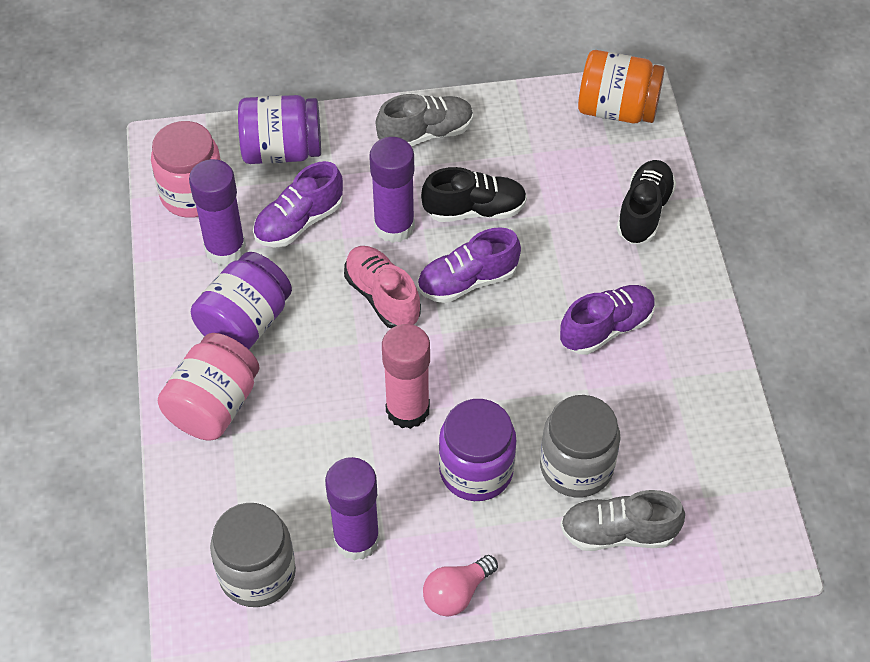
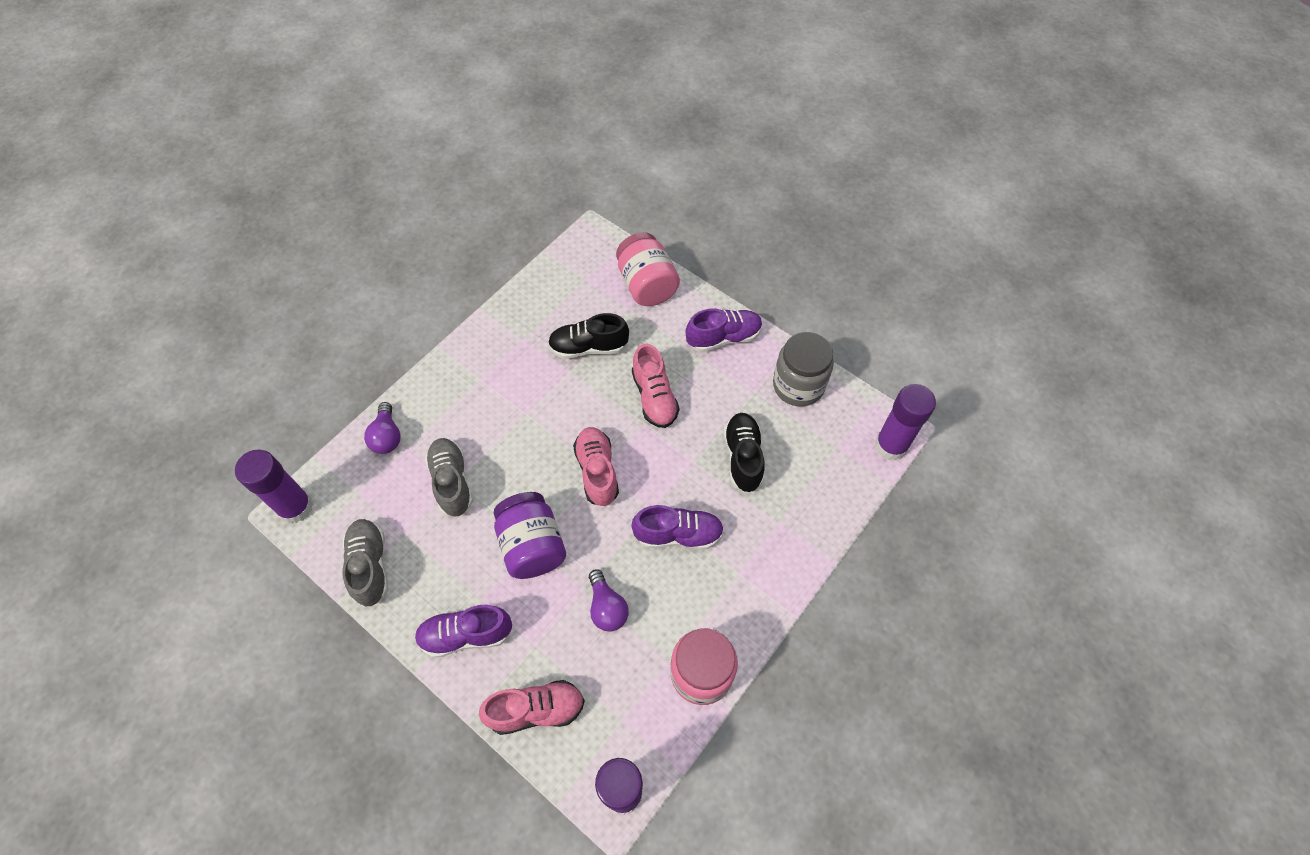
grey jar: [210,503,296,607] [540,395,620,497] = 2 -> [773,332,834,406] = 1
orange jar: [578,50,665,123] = 1 -> none = 0
pink glue stick: [382,324,430,429] = 1 -> none = 0
pink light bulb: [423,555,498,616] = 1 -> none = 0
pink shoe: [344,246,421,328] = 1 -> [479,680,585,735] [573,427,619,506] [632,344,680,428] = 3
purple jar: [191,252,292,350] [238,95,321,164] [439,399,516,501] = 3 -> [494,492,566,579] = 1
purple light bulb: none = 0 -> [364,402,401,454] [589,569,629,631] = 2

